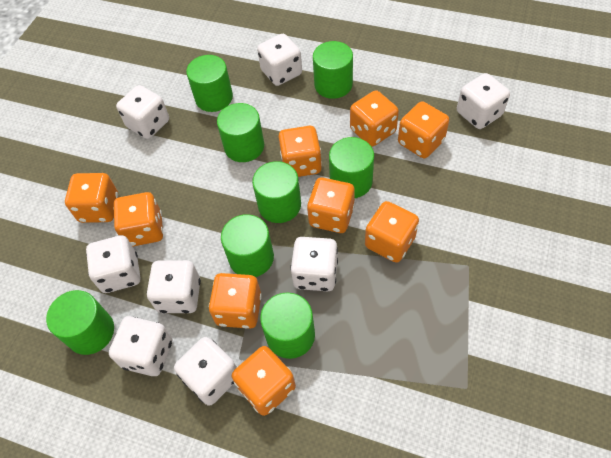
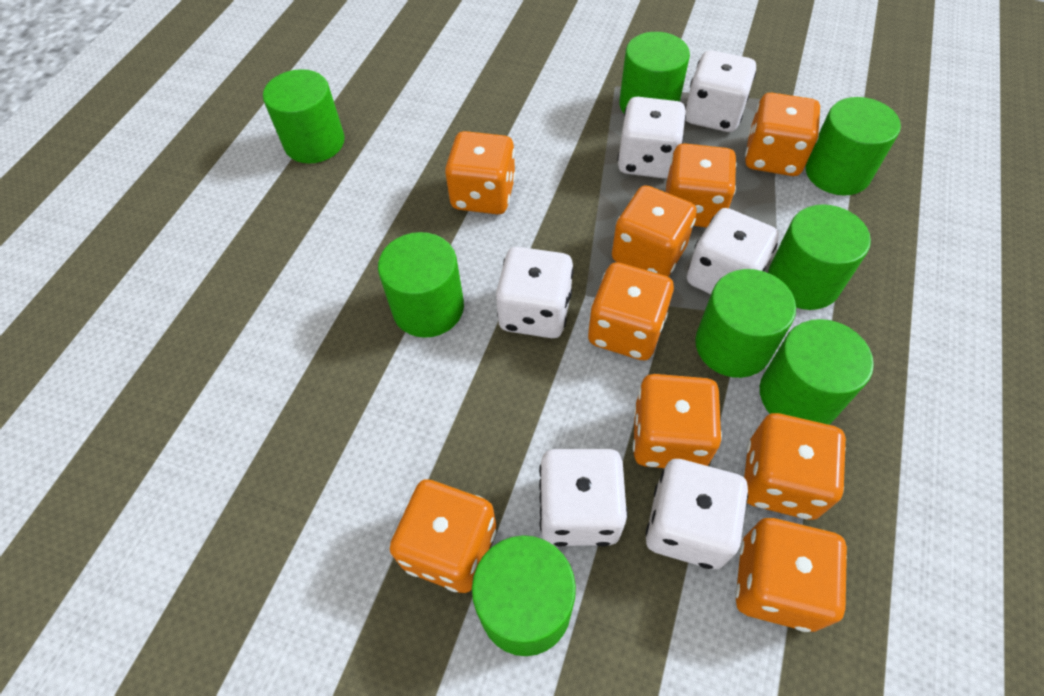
white dice: [86,235,141,293] [109,316,172,376] [116,85,169,139] [147,260,201,313] [174,337,237,406] [257,34,302,86] [290,237,338,291] [457,73,510,129] = 8 -> [496,247,574,338] [539,449,628,547] [617,97,686,179] [645,459,748,569] [685,50,756,132] [687,208,779,294] = 6

